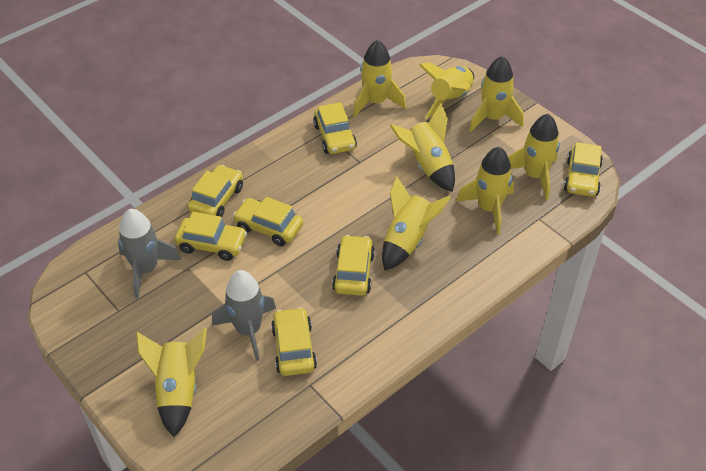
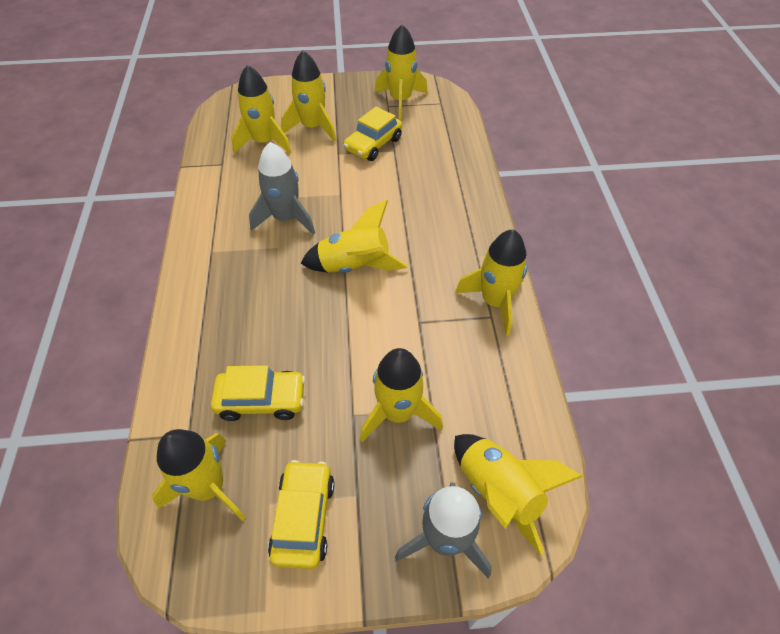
yellow car: [175,212,247,261] [188,165,243,217] [233,197,303,246] [271,307,317,376] [313,102,357,154] [332,235,375,296] [564,142,603,197] = 7 -> [211,365,306,421] [268,460,334,569] [343,106,402,161] = 3

